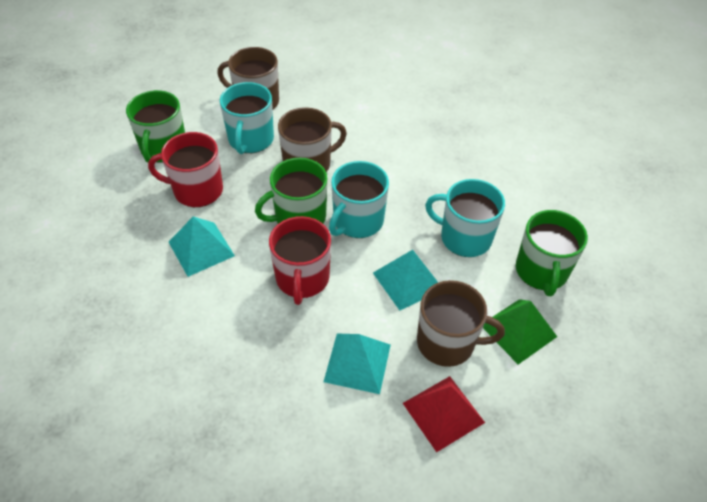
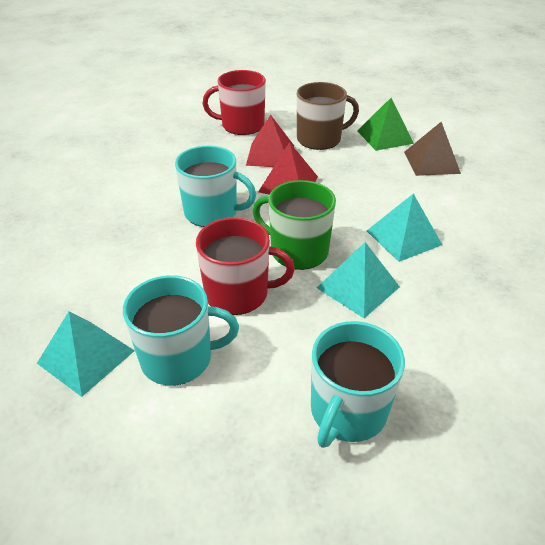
brown mug: [217,47,279,110] [278,107,347,172] [417,280,505,367] = 3 -> [297,82,359,150] = 1
brown pyramid: none = 0 -> [404,122,461,176] = 1
green mug: [126,90,185,163] [255,158,327,224] [516,210,588,296] = 3 -> [253,180,336,270] = 1
red pyramid: [403,376,485,452] = 1 -> [246,114,294,167] [258,142,318,195] = 2

